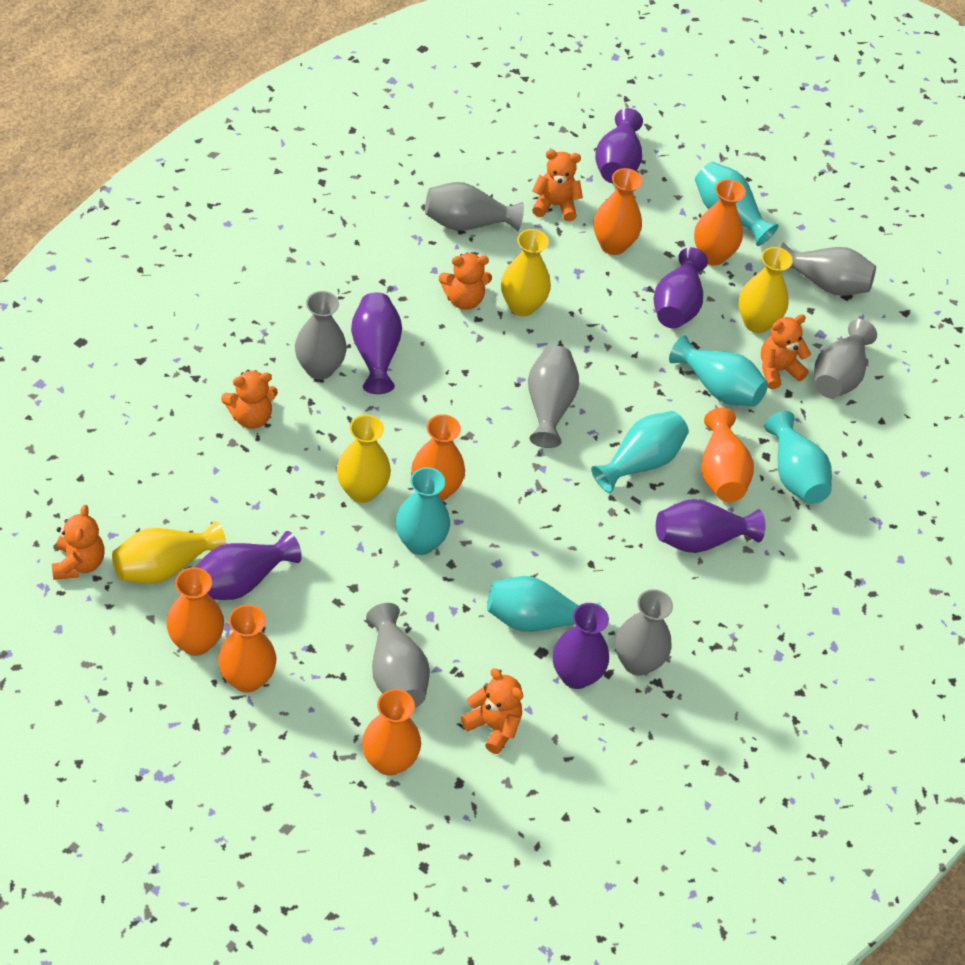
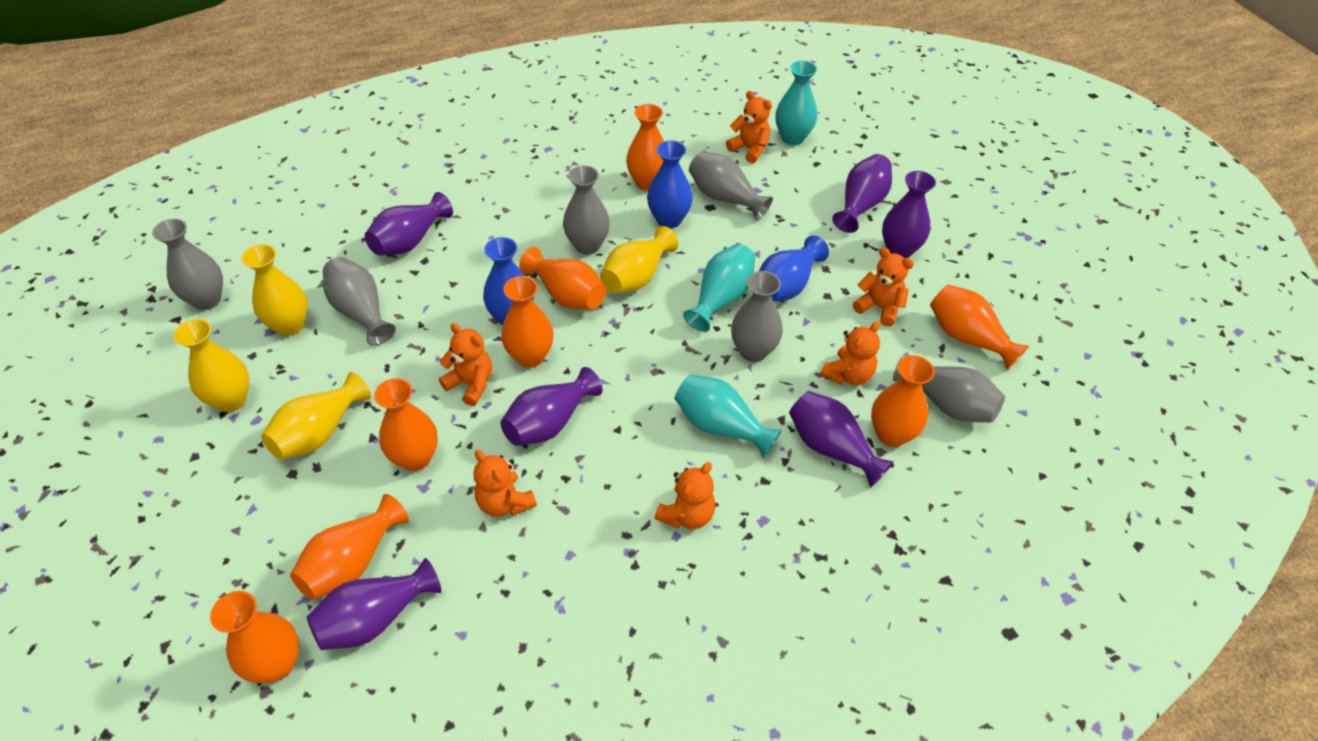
blue vase: none = 0 -> [483,237,534,326] [647,140,693,229] [759,236,829,302] = 3
grey vase: [295,291,347,380] [366,603,430,708] [425,182,524,231] [528,345,579,448] [615,589,673,676] [780,242,876,296] [814,319,877,398] = 7 -> [152,219,223,310] [323,257,396,346] [563,165,610,255] [689,151,773,220] [731,271,783,362] [893,352,1005,423] = 6
orange vase: [166,567,224,656] [218,605,276,693] [362,689,421,776] [411,414,465,501] [594,168,643,255] [694,179,746,266] [701,408,754,502] = 7 -> [210,591,299,683] [290,494,409,600] [374,378,438,471] [501,276,553,368] [519,247,606,309] [626,104,664,191] [871,355,935,447] [930,285,1029,370] = 8
turquoise vase: [396,467,450,555] [487,576,601,632] [591,411,689,493] [669,335,768,406] [695,162,779,246] [765,411,832,504] = 6 -> [675,374,782,458] [683,244,755,332] [775,60,817,145] = 3

